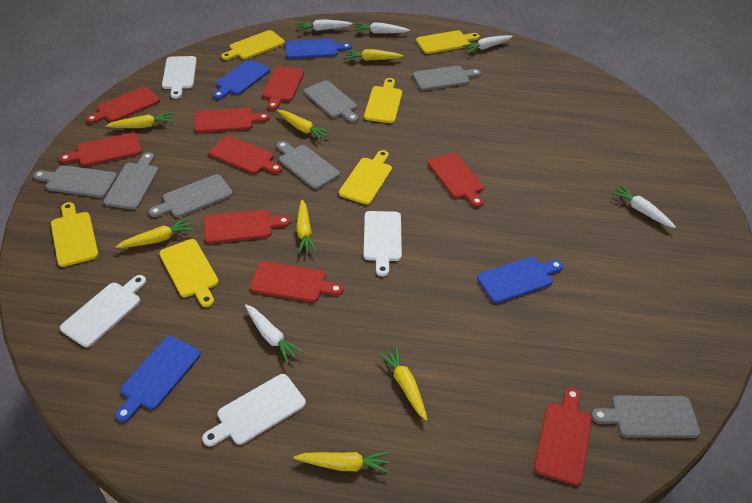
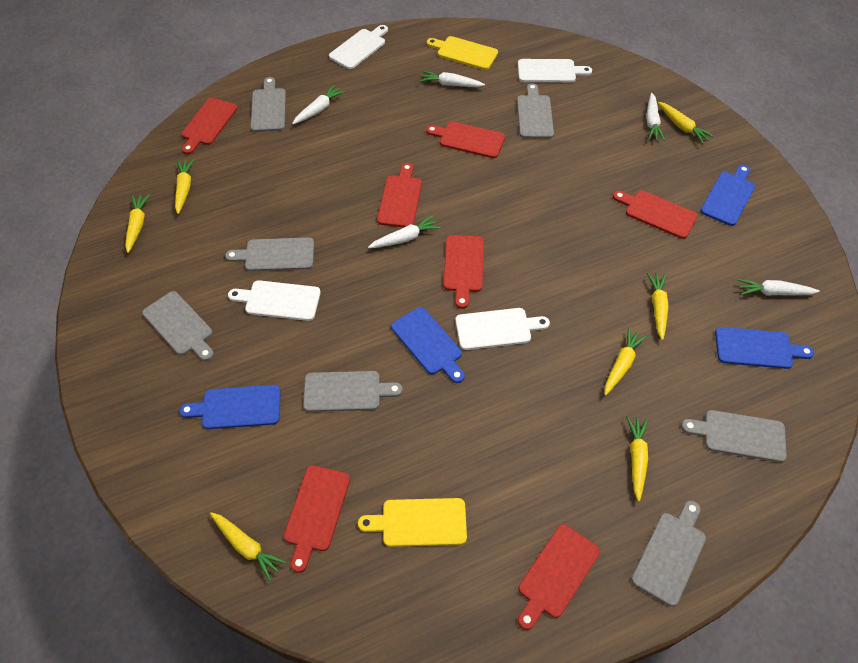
red cutting board: [59,133,142,166] [86,86,160,124] [195,108,270,133] [204,210,291,244] [209,136,282,174] [250,261,343,302] [262,66,304,110] [428,153,484,207] [534,388,592,486] = 9 -> [181,98,238,154] [284,465,350,573] [377,163,422,227] [426,122,505,158] [443,235,484,309] [518,524,600,630] [613,190,698,239] = 7
yellow cutting board: [51,202,99,267] [159,239,219,307] [221,30,285,60] [339,150,392,205] [364,78,402,123] [416,30,480,54] = 6 -> [358,498,467,547] [427,36,498,70] = 2

